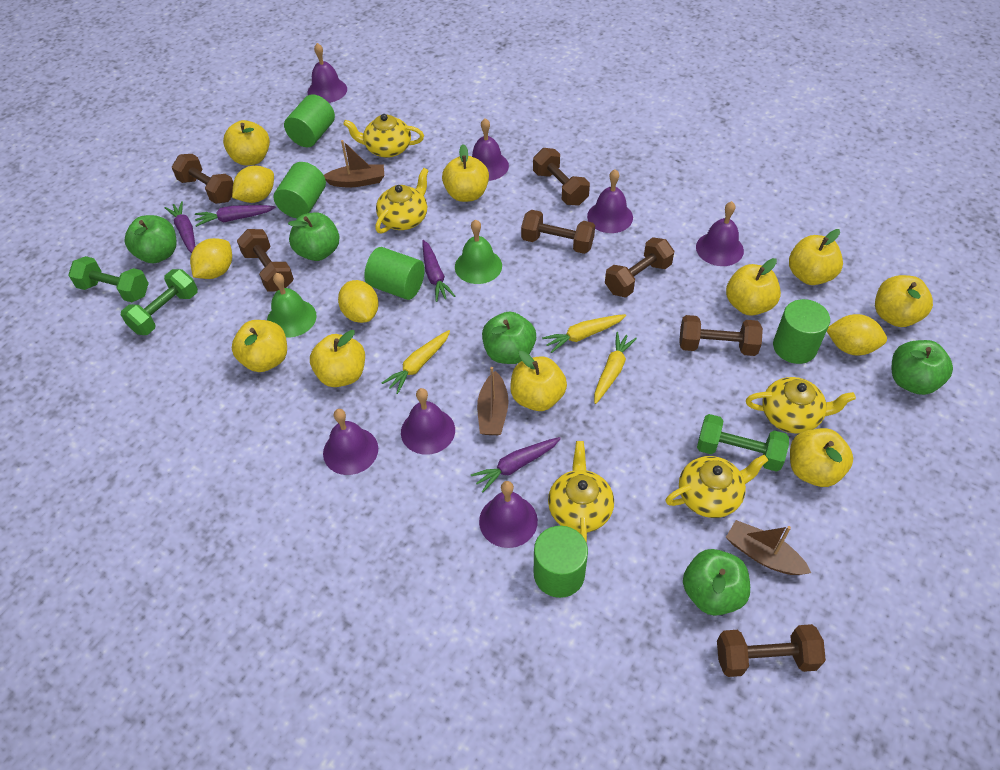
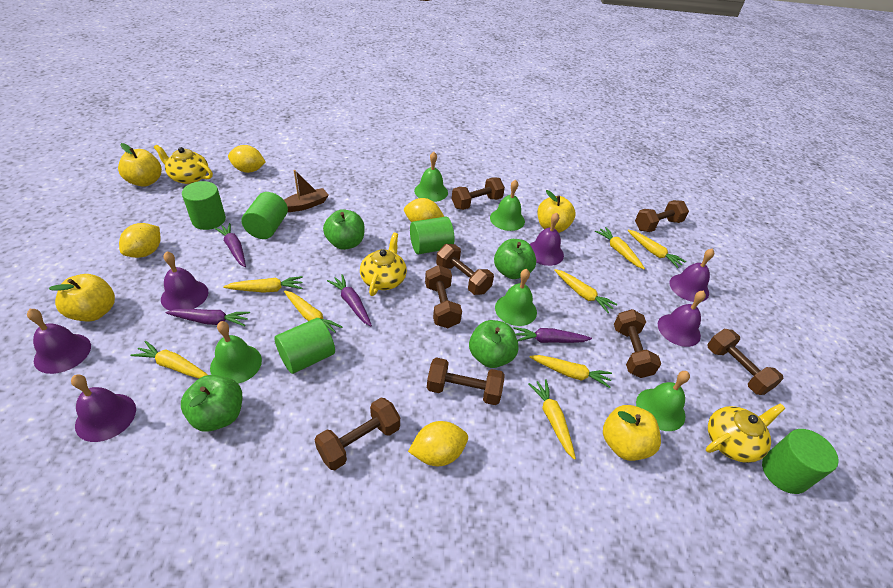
brown boat: [324,140,384,187] [477,367,509,435] [726,520,811,575] = 3 -> [284,170,329,212] = 1
brown dumbbell: [172,154,233,204] [237,229,294,292] [521,210,595,254] [533,148,590,205] [605,237,674,297] [679,315,763,356] [717,624,826,677] = 7 -> [315,398,400,470] [425,265,462,328] [427,357,505,405] [436,244,494,295] [452,177,505,210] [614,309,661,378] [635,200,689,232] [708,329,783,395] = 8
green apple: [125,215,177,263] [288,212,339,261] [482,312,536,364] [683,549,750,616] [892,340,953,395] = 5 -> [181,375,242,432] [323,209,365,250] [469,320,519,368] [494,239,536,279] = 4
green bell: [267,273,317,338] [455,219,502,284] = 2 -> [210,321,262,384] [414,152,448,202] [490,179,525,231] [495,269,537,326] [636,371,690,431] = 5
green dumbbell: [68,256,149,302] [121,269,198,335] [697,414,789,472] = 3 -> none = 0
purple bell: [308,43,347,103] [323,409,378,475] [401,388,455,455] [472,118,509,181] [479,481,538,548] [587,169,633,233] [696,201,744,266] = 7 -> [27,309,91,374] [71,375,136,442] [161,251,208,311] [530,213,564,266] [658,291,706,347] [669,248,714,302] = 6
yellow apple: [223,120,270,166] [232,320,287,372] [310,330,365,387] [442,144,489,202] [510,351,567,411] [726,258,781,316] [789,229,843,285] [790,428,853,487] [875,275,933,327] = 9 -> [49,274,115,322] [118,143,162,187] [538,190,575,233] [603,405,661,461] = 4
yellow carrot: [382,330,450,394] [542,314,626,353] [594,332,637,404] = 3 -> [131,341,208,379] [223,276,303,293] [284,290,342,333] [528,379,576,460] [530,355,612,388] [555,269,618,313] [595,227,645,269] [628,230,686,268] = 8
yellow teapot: [343,114,424,158] [375,168,429,234] [548,441,614,543] [665,455,768,518] [746,377,856,434] = 5 -> [154,145,213,184] [360,232,407,296] [706,403,785,463] = 3

